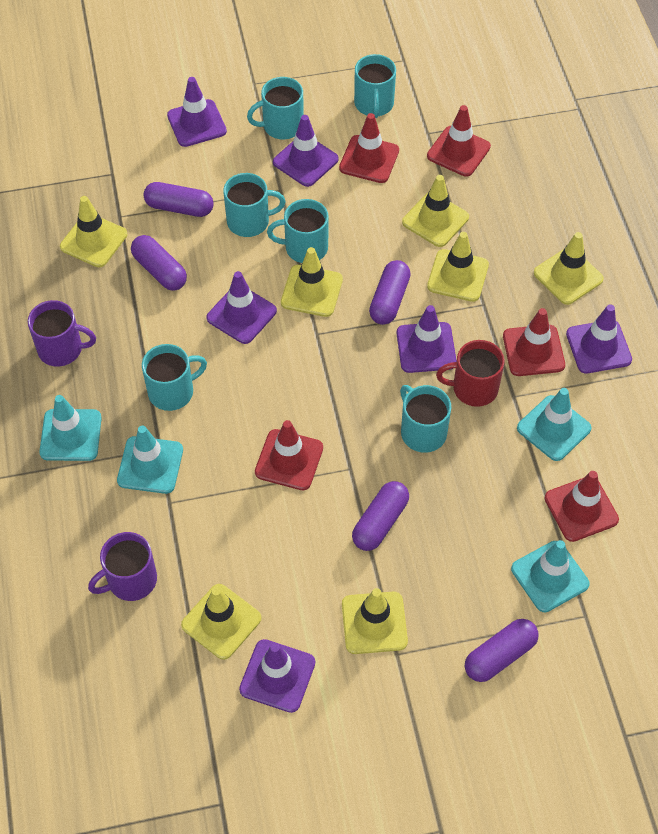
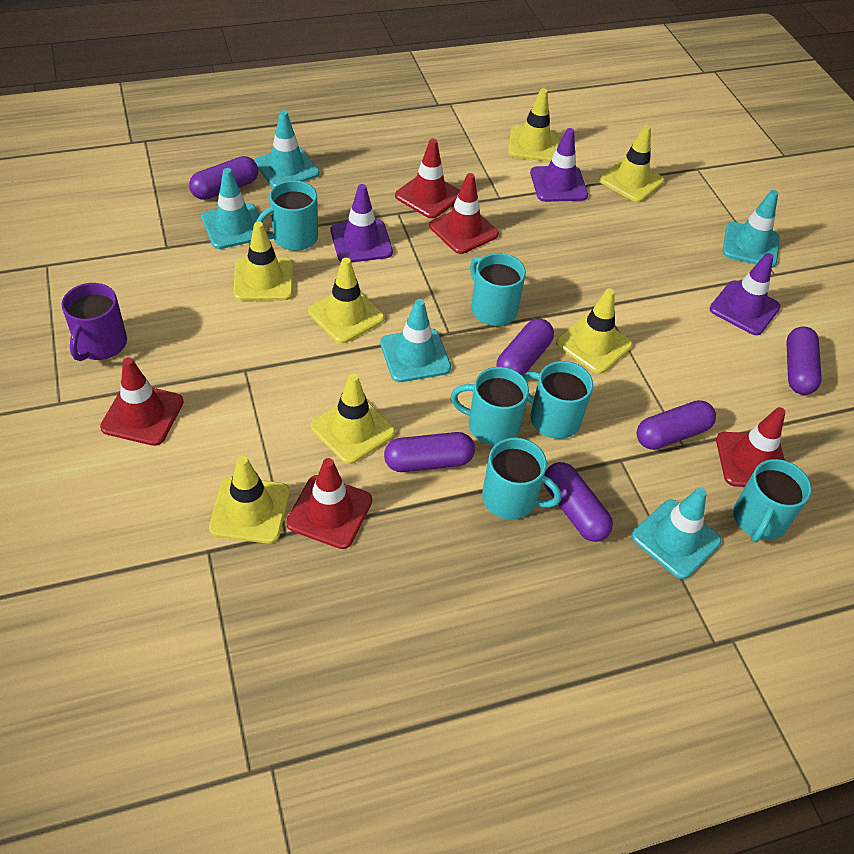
purple capsule: [131,235,187,291] [144,182,214,217] [352,481,409,551] [369,260,411,325] [465,619,539,682] = 5 -> [189,156,258,200] [384,432,475,472] [497,318,554,375] [544,462,613,542] [637,400,716,450] [786,327,822,395] = 6
purple mug: [28,300,96,366] [88,532,157,601] = 2 -> [62,283,127,361] = 1
purple traffic cone: [167,77,227,147] [206,271,277,344] [239,639,315,713] [273,115,339,187] [396,305,457,373] [566,304,632,374] = 6 -> [331,184,393,263] [530,128,588,202] [709,253,781,335] = 3
red mug: [436,340,504,407] = 1 -> none = 0
turquoise traffic cone: [39,395,102,461] [117,426,183,494] [511,540,589,612] [517,388,591,461] = 4 -> [201,168,267,249] [255,110,320,187] [380,299,451,382] [632,488,721,579] [722,190,780,268] = 5

